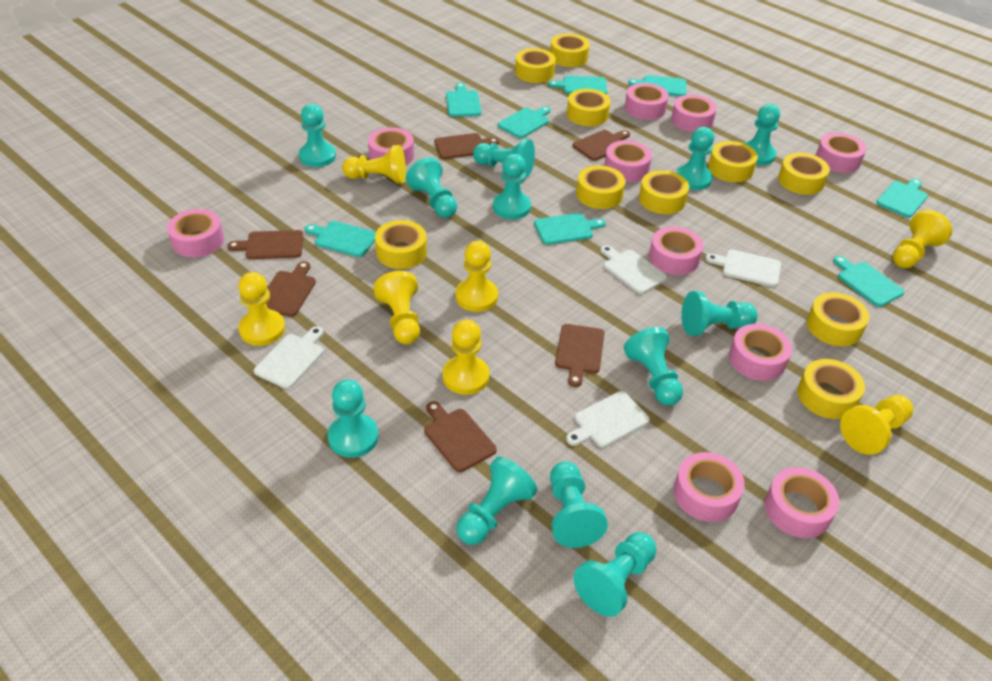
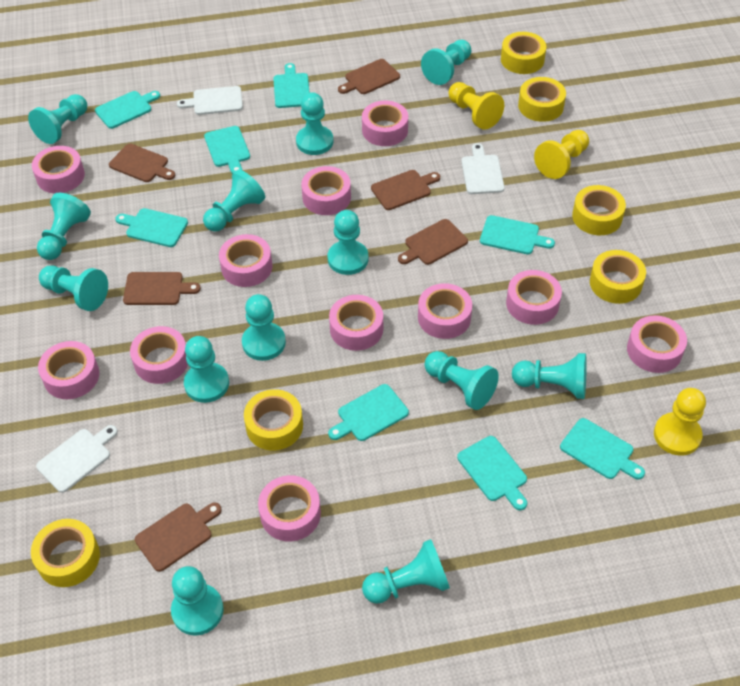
pink tape: [167,209,224,257] [368,127,414,165] [604,140,652,182] [625,83,669,120] [649,226,703,275] [671,94,717,132] [673,452,745,522] [729,324,792,381] [765,467,839,538] [816,133,866,173] = 10 -> [32,146,85,193] [38,341,99,399] [130,326,188,384] [219,234,272,287] [258,475,321,542] [301,166,351,215] [329,295,383,351] [362,100,408,146] [418,283,472,339] [506,270,562,325] [627,315,687,373] = 11
turquoise pawn: [299,104,336,167] [327,379,379,458] [406,158,457,218] [457,457,538,545] [473,139,535,177] [493,154,531,220] [550,461,608,548] [574,532,656,617] [624,327,683,405] [676,127,714,190] [681,291,757,336] [744,104,780,165] = 12 -> [28,94,87,144] [37,193,91,260] [39,265,108,311] [171,566,224,636] [184,336,229,403] [203,170,265,232] [242,294,286,361] [296,92,333,155] [328,210,368,275] [362,539,450,604] [421,40,471,85] [424,351,499,410] [512,353,587,399] = 13
white cutting board: [254,326,324,389] [566,391,650,447] [600,245,667,294] [705,250,781,287] = 4 -> [36,425,118,493] [177,86,243,115] [461,143,505,194] = 3
yellow pawn: [238,272,285,346] [342,145,406,184] [373,271,420,344] [442,320,489,395] [455,241,498,312] [840,395,914,455] [893,210,952,268] = 7 -> [449,82,504,130] [534,130,589,179] [654,388,706,456] = 3
yellow tape: [375,220,427,269] [515,48,556,83] [550,34,590,67] [567,89,610,126] [576,165,625,209] [639,170,689,214] [708,141,758,182] [778,153,830,195] [798,359,865,419] [807,292,869,346] = 10 -> [31,519,100,587] [244,389,303,451] [501,32,546,74] [518,77,566,122] [572,185,626,235] [590,250,646,304] = 6

